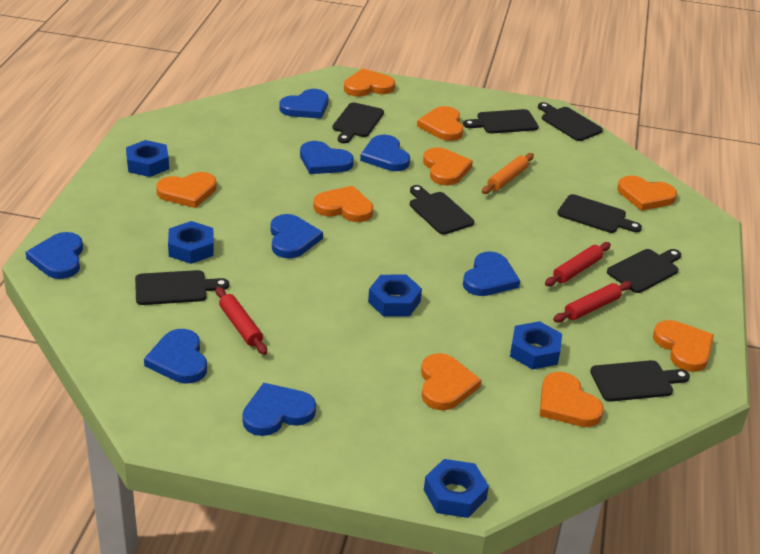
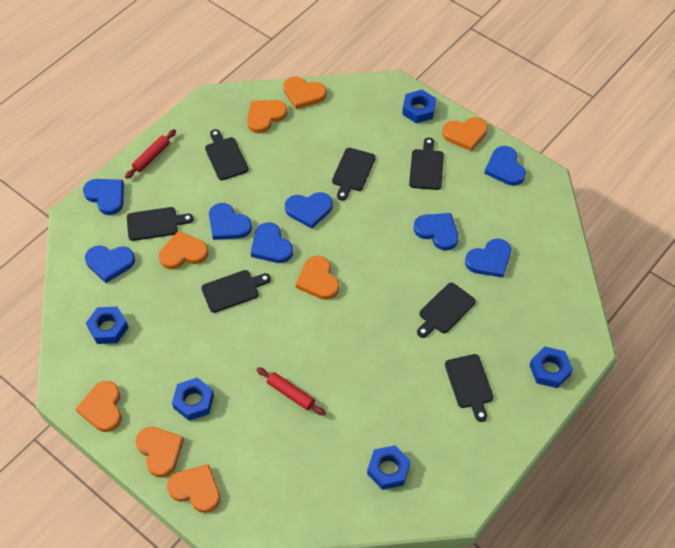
black cutting board: [135,270,229,305] [333,102,384,143] [410,185,474,235] [463,109,539,134] [538,102,603,141] [557,194,642,233] [590,360,690,402] [607,249,681,293] = 8 -> [127,207,194,241] [201,270,271,313] [205,129,249,180] [332,148,376,201] [409,138,444,190] [417,283,476,338] [445,354,493,422] = 7
orange heart: [156,172,217,208] [313,186,373,222] [344,68,395,96] [417,106,463,141] [421,353,481,410] [423,147,473,185] [540,372,604,427] [617,175,677,211] [653,320,714,372] = 9 -> [76,381,122,432] [136,427,184,477] [159,231,208,269] [167,464,220,513] [247,100,287,133] [283,76,327,109] [296,255,339,300] [442,117,488,151] = 8
orange rolling pin: [482,153,534,194] = 1 -> none = 0
red rolling pin: [216,287,267,355] [545,242,611,286] [553,281,632,323] = 3 -> [125,129,176,179] [257,367,326,416] = 2

